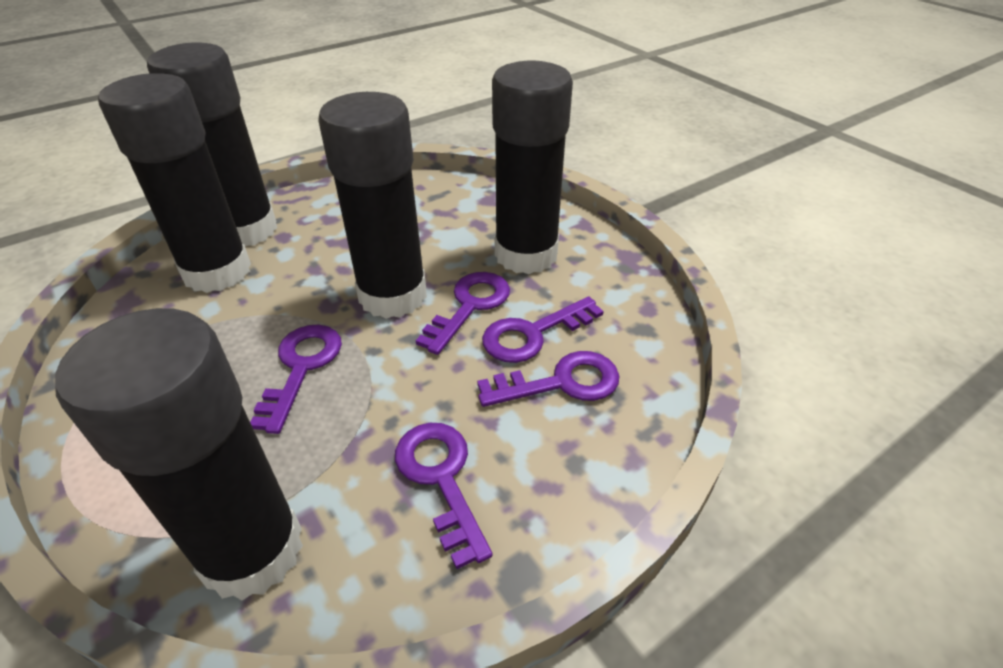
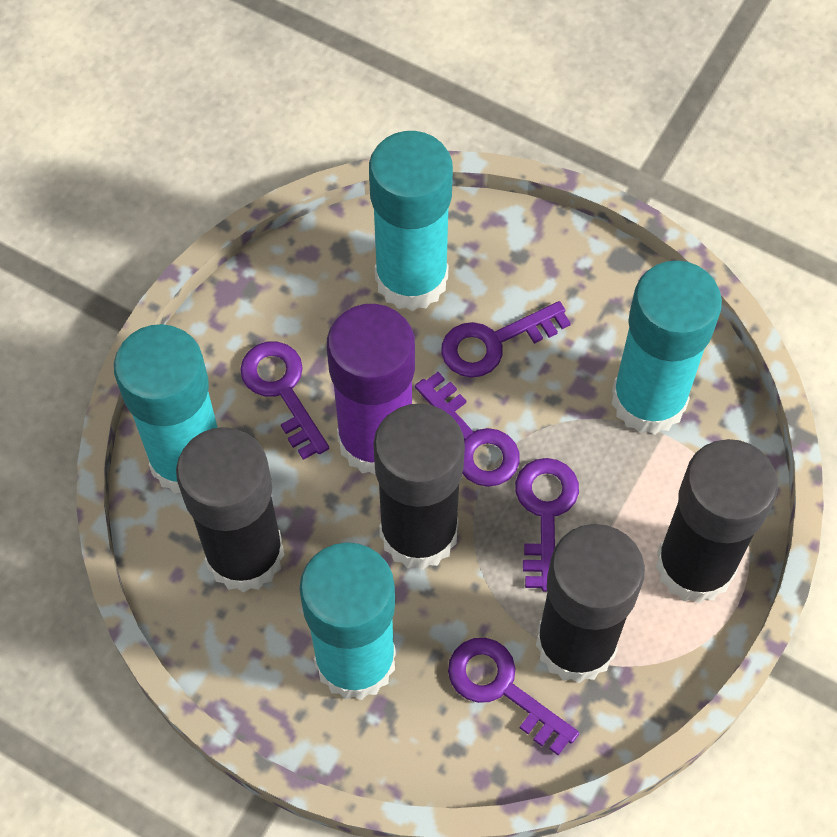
black glue stick: [55,308,303,600] [98,73,251,293] [147,42,277,246] [318,92,427,319] [492,61,573,274] = 5 -> [176,427,285,592] [373,403,465,570] [536,524,645,683] [656,439,778,604] = 4
purple glue stick: none = 0 -> [327,304,415,475] = 1
turquoise glue stick: none = 0 -> [114,324,218,494] [299,542,396,700] [369,131,453,311] [612,260,722,435] = 4

